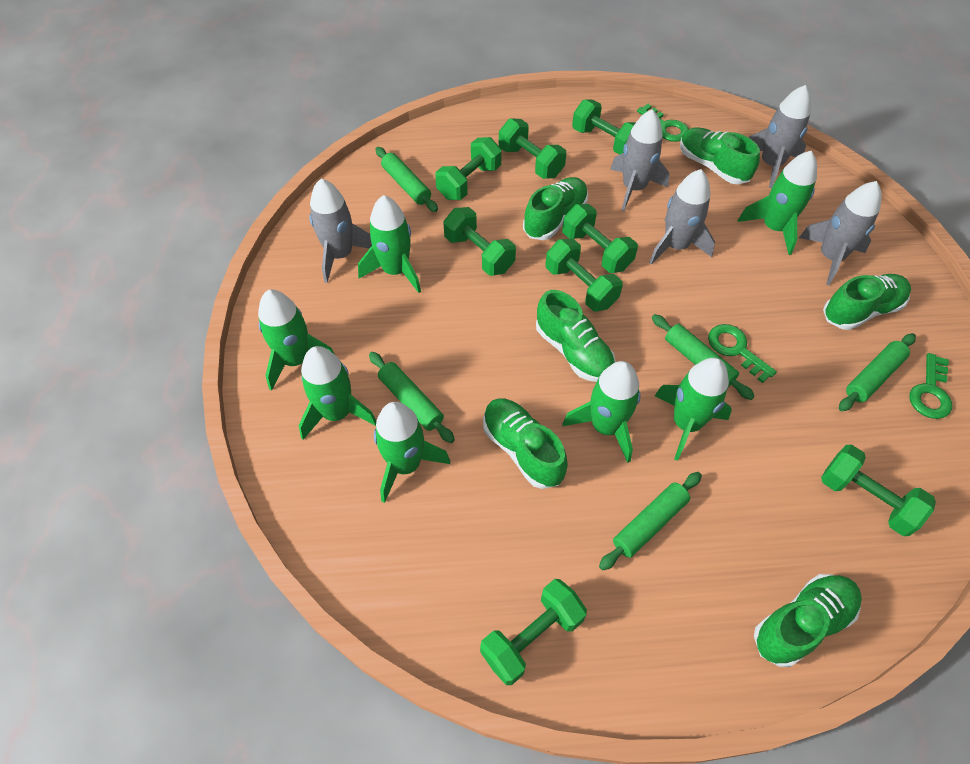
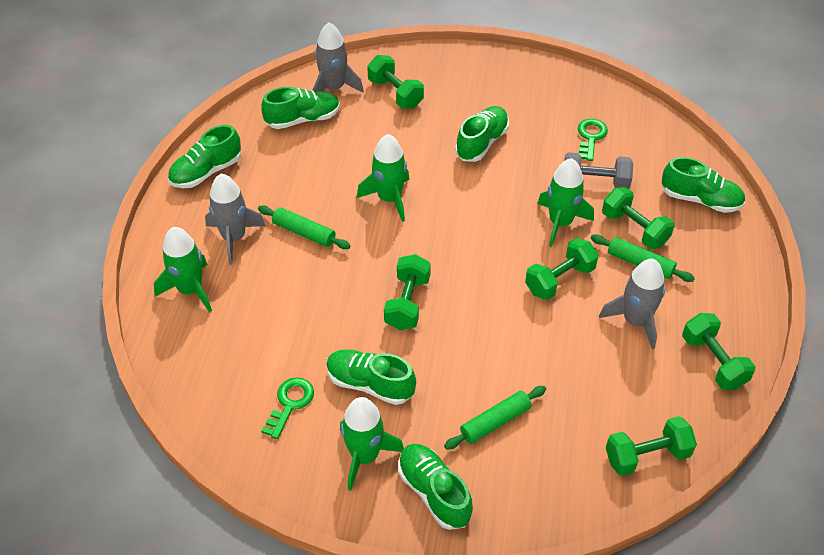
green dumbbell: [435,137,502,200] [443,207,516,276] [480,579,587,685] [499,118,567,179] [546,238,623,311] [562,204,638,273] [572,99,635,155] [821,444,936,536] = 8 -> [367,55,424,109] [384,254,431,330] [525,238,598,300] [602,187,674,249] [606,416,697,476] [682,313,756,390] = 6
green key: [637,104,689,142] [708,324,777,383] [909,353,952,419] = 3 -> [261,377,314,439] [578,119,608,161] = 2
green rocket: [258,290,334,391] [299,346,376,440] [358,195,421,293] [374,402,450,503] [563,361,640,463] [655,358,732,461] [737,151,817,255] = 7 -> [154,227,212,312] [340,397,404,491] [357,134,409,222] [537,158,594,247] = 4
green rolling pin: [369,352,455,443] [375,147,438,212] [599,472,702,570] [652,314,755,400] [839,333,916,412] = 5 -> [258,205,351,249] [444,386,546,450] [591,234,695,282] = 3
grey dumbbell: none = 0 -> [564,152,633,189] = 1
grey rocket: [309,179,372,283] [610,109,670,212] [649,169,715,264] [749,85,811,188] [799,181,881,285] = 5 -> [205,174,266,265] [313,22,364,93] [599,259,665,350] = 3

